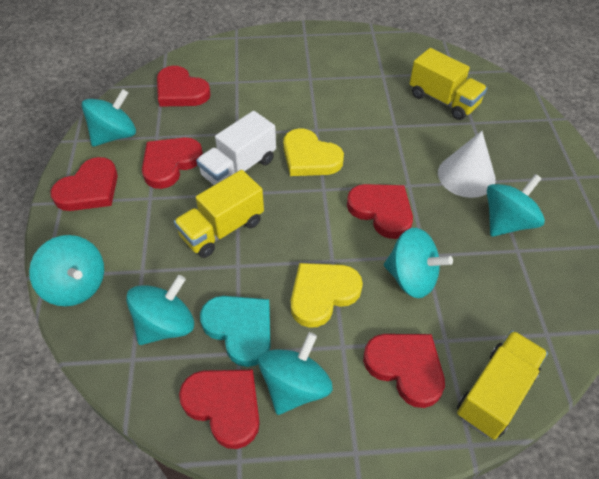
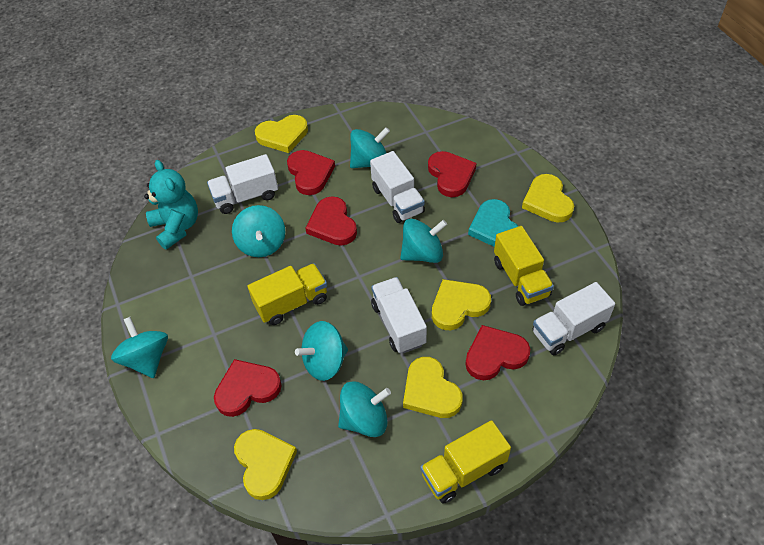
red heart: [50,157,118,211] [142,138,203,189] [157,66,211,107] [179,370,260,449] [347,184,413,239] [363,334,445,408] = 6 -> [214,359,282,417] [287,150,335,195] [305,196,357,246] [428,151,477,197] [465,325,530,380] = 5
turquoise teddy bear: none = 0 -> [144,160,198,250] = 1
white cone: [438,131,496,198] = 1 -> none = 0
white truck: [196,111,276,185] = 1 -> [207,154,278,214] [370,151,425,223] [371,277,427,353] [532,282,615,355] = 4
yellow heart: [283,128,344,176] [291,263,363,328] = 2 -> [234,429,297,500] [255,115,308,153] [403,357,463,418] [432,279,491,330] [522,174,574,223] = 5

